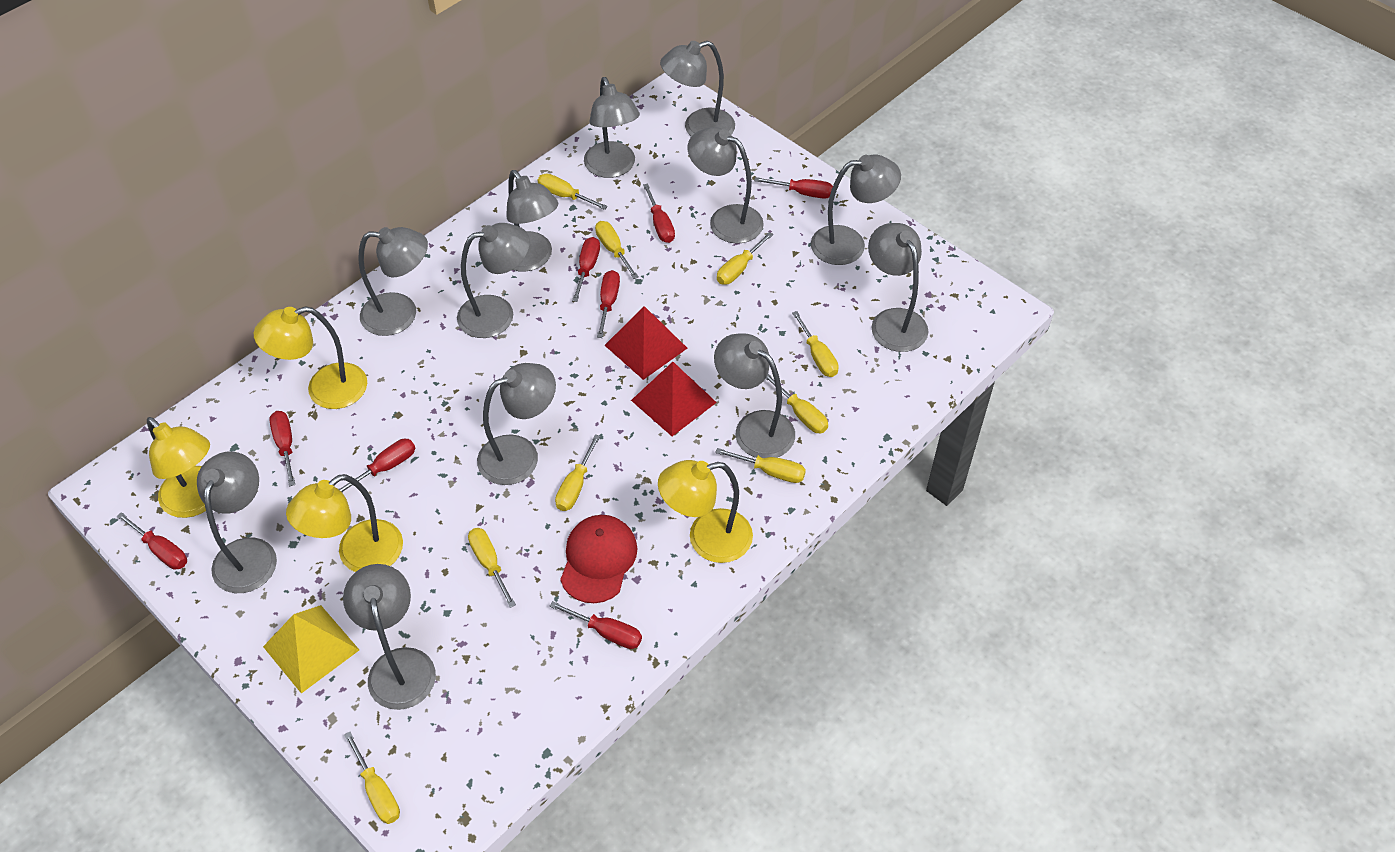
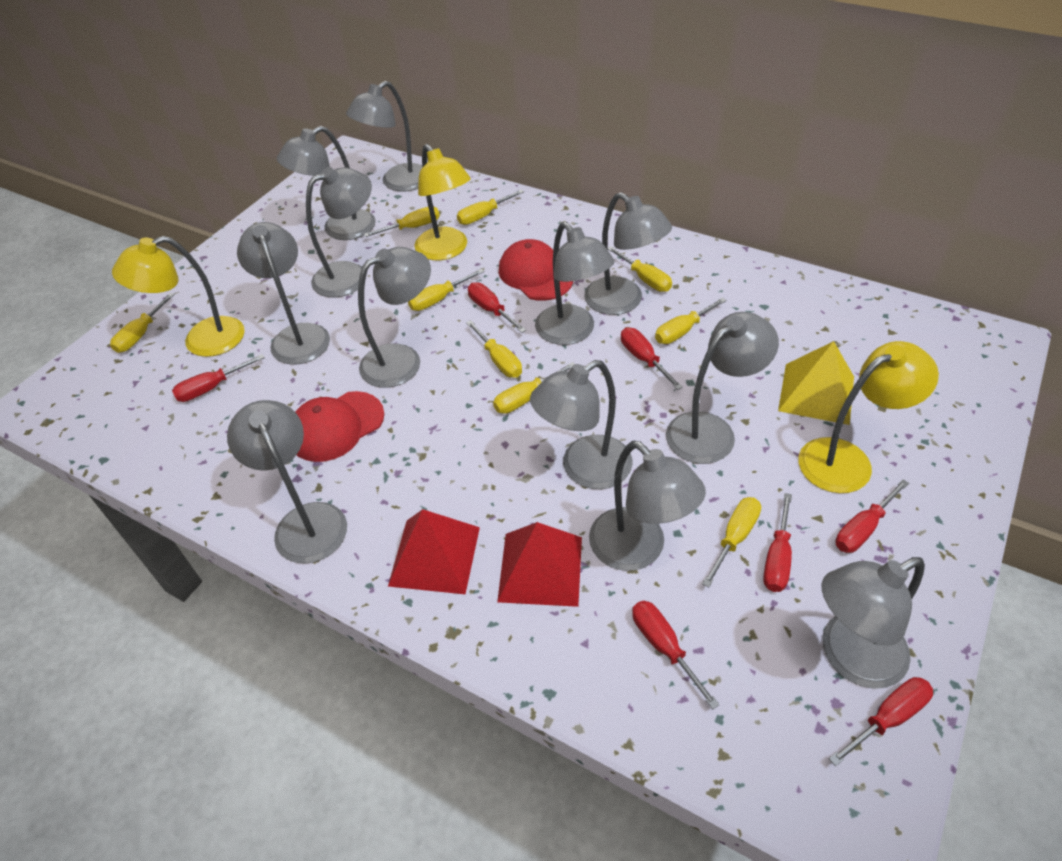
red cap: [560,515,637,603] = 1 -> [295,391,384,462] [499,239,573,301] = 2
red screwdriver: [117,512,187,570] [269,411,295,486] [339,439,415,493] [550,601,642,649] [572,237,600,302] [597,270,620,338] [643,183,675,243] [754,177,833,199] = 8 -> [172,354,265,402] [468,282,526,333] [621,328,683,390] [632,601,720,709] [763,493,792,592] [829,677,933,766] [835,479,909,553] = 7
yellow lamp: [147,417,210,518] [254,306,367,409] [286,474,403,572] [658,460,753,563] = 4 -> [112,236,245,357] [415,144,471,260] [798,341,939,493] = 3

